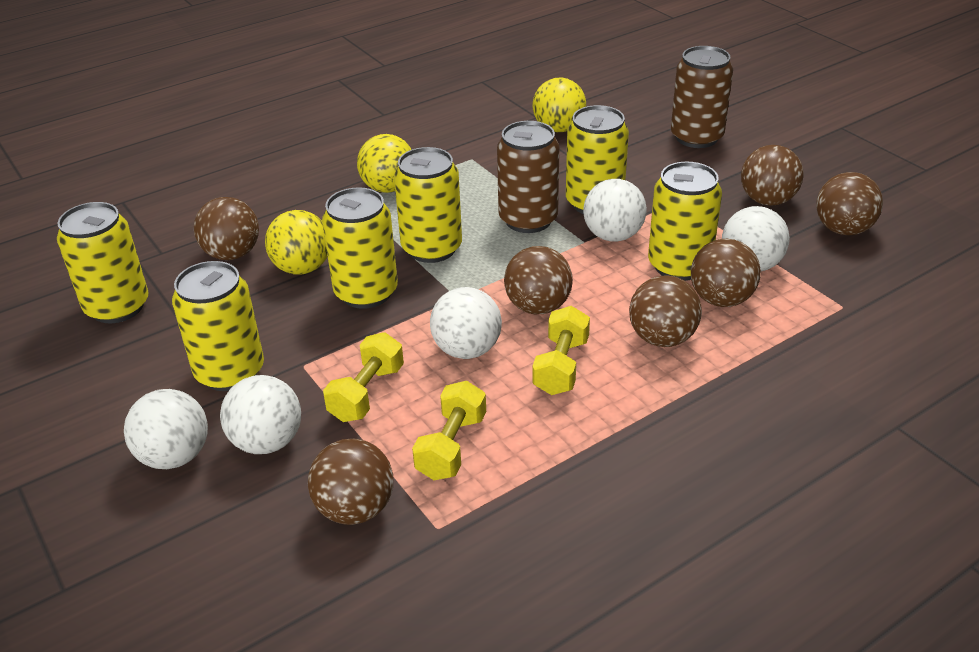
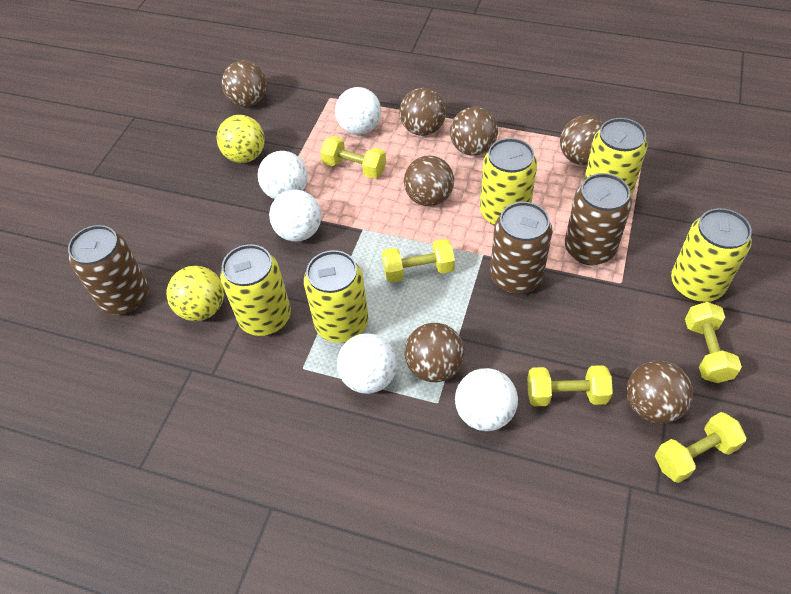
brown can: [497,121,560,233] [671,46,733,148] = 2 -> [68,225,149,315] [490,202,553,294] [565,173,632,265] = 3
yellow ball: [265,210,327,274] [357,134,412,193] [532,77,586,132] = 3 -> [167,266,224,321] [216,115,265,163] = 2
yellow can: [57,202,149,323] [172,261,264,391] [322,187,398,309] [394,147,462,263] [566,105,629,214] [648,162,722,281] = 6 -> [220,244,291,336] [304,250,368,343] [480,138,537,226] [583,118,648,197] [671,208,752,302] = 5
yellow dumbbell: [323,332,404,422] [412,381,486,480] [533,306,590,395] = 3 -> [320,136,386,179] [382,239,455,283] [527,365,613,406] [655,412,746,483] [685,302,742,383] = 5

